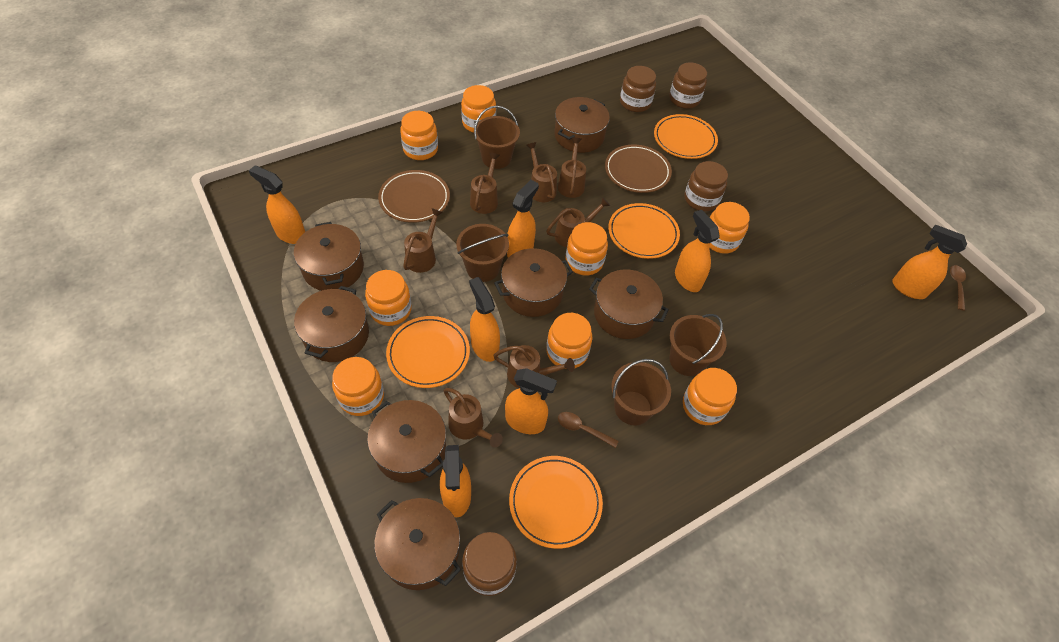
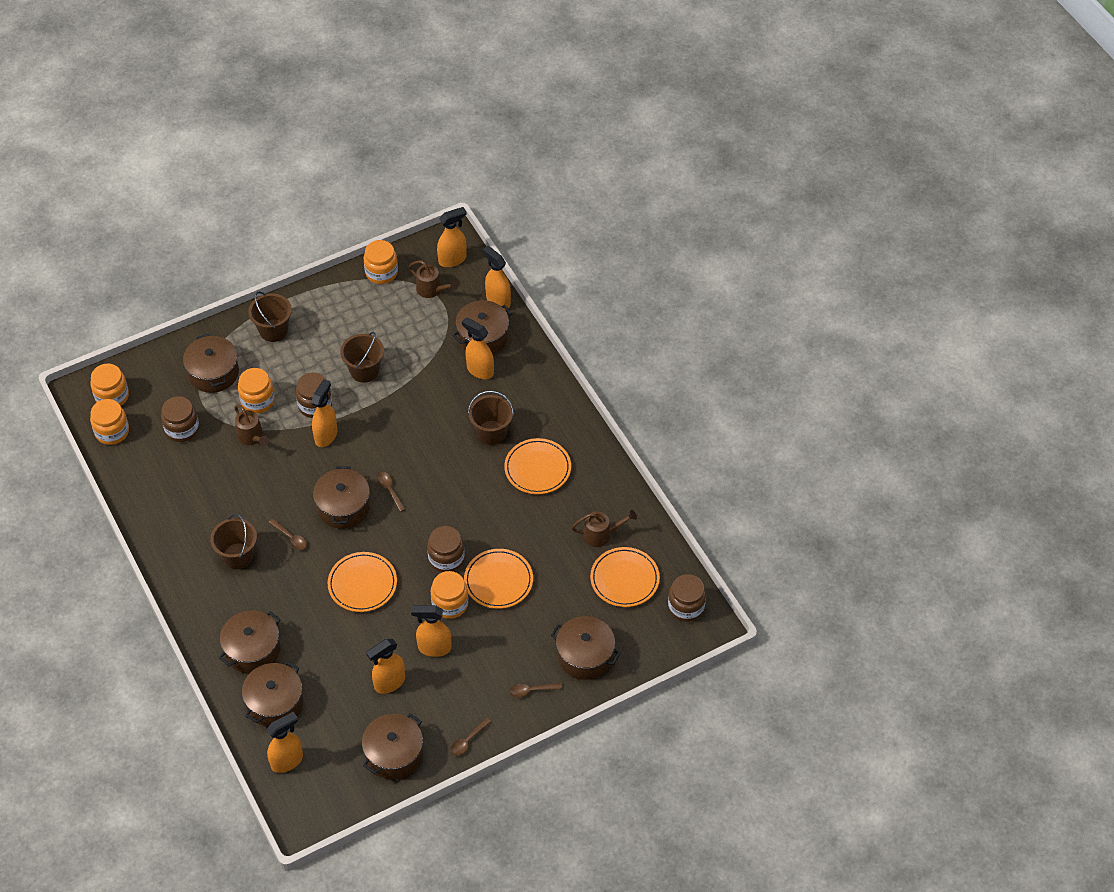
brown plate: [378,170,450,223] [605,145,672,193] = 2 -> none = 0
brown spoon: [558,412,619,448] [950,265,966,310] = 2 -> [269,519,307,550] [377,472,405,512] [450,718,491,756] [509,683,562,697] = 4
brown watering can: [403,208,443,273] [443,388,503,448] [470,152,500,214] [493,345,575,388] [526,142,557,202] [546,197,610,247] [558,138,586,198] = 7 -> [234,405,269,446] [409,260,458,298] [571,510,637,547] = 3
orange jar: [332,357,384,416] [365,270,412,326] [400,111,438,160] [461,85,496,133] [546,313,593,368] [565,222,608,275] [683,368,737,425] [709,202,750,254] = 8 -> [90,364,129,406] [90,399,129,445] [238,368,275,413] [364,240,398,284] [431,571,468,619] = 5

